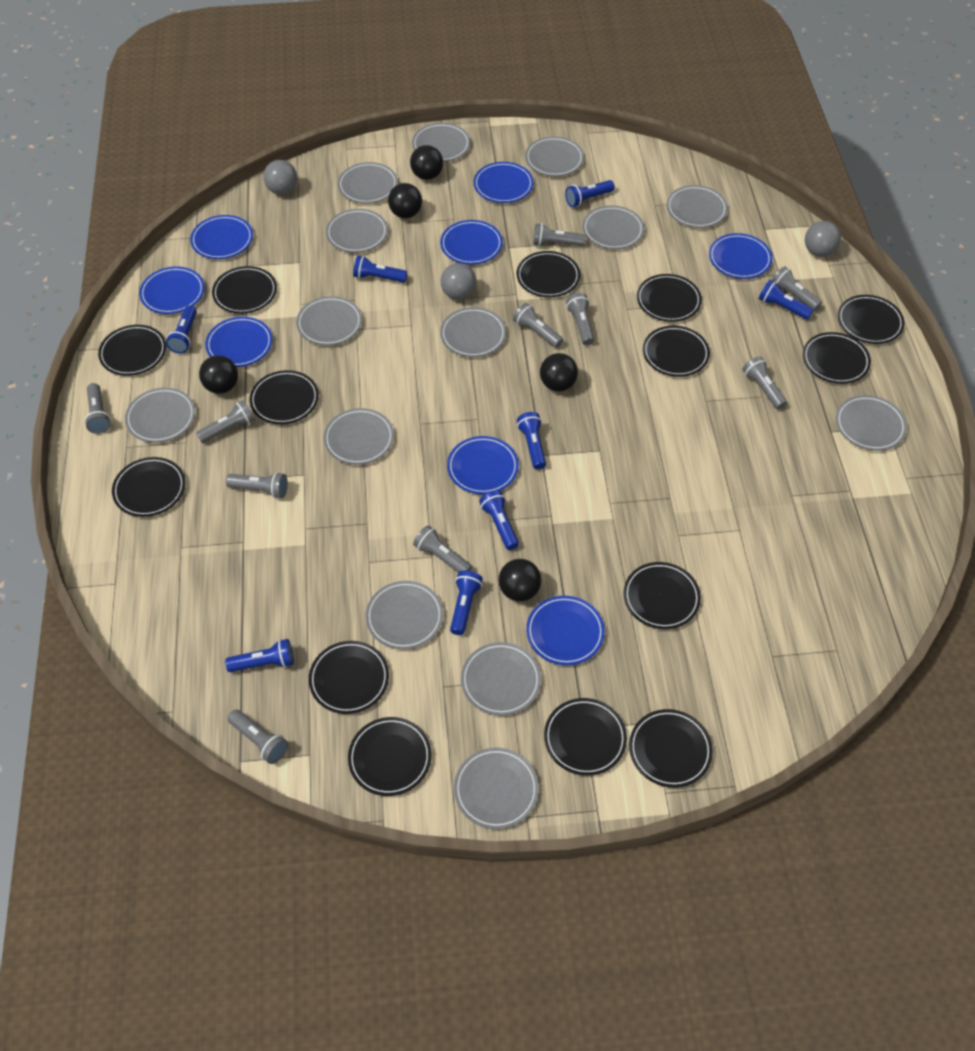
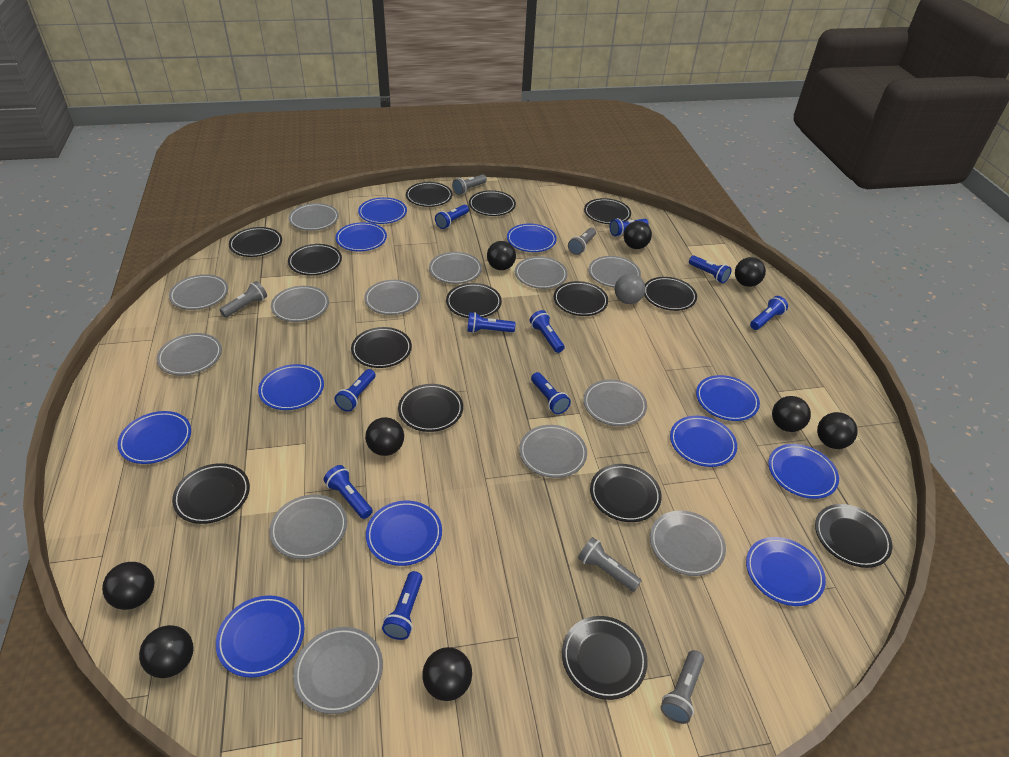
black ball: [199,355,238,394] [388,183,422,218] [410,145,443,180] [499,559,541,602] [540,353,578,392] = 5 -> [102,562,155,610] [139,625,194,678] [365,417,404,456] [422,647,472,701] [487,241,516,270] [624,221,652,249] [735,257,766,287] [772,396,811,432] [817,412,857,449] = 9
blue flashlight: [166,306,197,354] [225,639,294,672] [353,256,407,283] [450,570,483,635] [479,490,519,550] [517,412,546,470] [565,180,615,207] [759,280,813,320] = 8 -> [324,465,373,519] [335,369,375,412] [382,571,423,640] [435,205,469,229] [467,312,515,333] [530,310,564,353] [531,372,571,414] [610,218,649,236] [689,256,732,283] [750,296,788,330] = 10
blue plate: [139,267,205,314] [190,215,253,259] [205,317,273,367] [440,220,503,265] [447,436,519,495] [474,162,534,203] [526,596,605,665] [709,233,772,279] = 8 -> [117,411,191,464] [216,595,304,678] [258,364,324,410] [336,222,387,251] [358,197,407,224] [366,501,442,566] [507,223,557,252] [670,416,737,467] [696,375,760,421] [746,537,826,606] [768,444,839,499] = 11
grey ball: [263,160,297,195] [441,263,476,300] [805,221,841,257] = 3 -> [615,274,645,304] = 1
grey flashlight: [84,383,111,434] [196,400,255,443] [226,472,288,498] [227,710,288,764] [413,525,472,572] [513,303,563,348] [533,223,585,246] [566,293,594,345] [742,356,787,409] [772,266,822,311] = 10 -> [220,281,267,317] [452,174,487,195] [568,228,596,255] [578,537,642,592] [660,650,704,724] = 5
grey plate: [125,388,195,443] [296,296,362,346] [324,408,394,465] [326,209,388,253] [338,162,398,204] [366,581,443,649] [412,123,470,162] [440,307,506,357] [454,748,539,829] [461,642,541,716] [525,136,584,176] [582,206,644,249] [667,185,728,228] [836,395,907,451] = 14 -> [157,333,222,375] [169,274,228,310] [269,495,347,559] [271,286,329,322] [289,203,339,231] [293,627,383,714] [364,280,421,315] [429,252,482,284] [515,256,567,289] [519,425,587,478] [583,379,647,426] [589,256,641,287] [650,510,726,576] = 13

